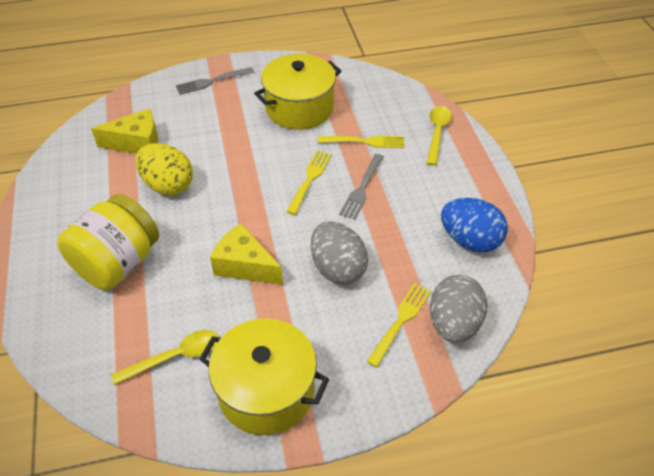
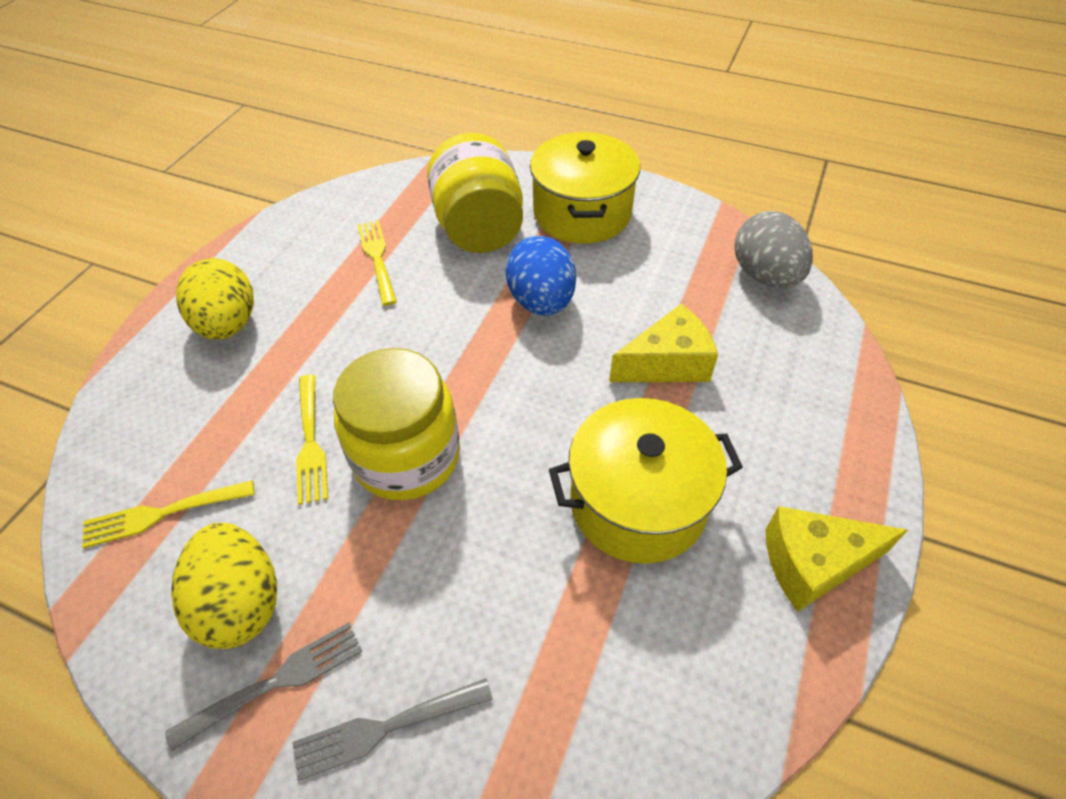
grey egg: [311,221,368,285] [430,275,487,343] = 2 -> [735,211,813,288] = 1
yellow egg: [136,143,193,195] = 1 -> [171,523,277,649] [176,258,254,340] = 2
yellow jar: [57,194,159,290] = 1 -> [333,348,460,500] [427,133,523,253] = 2
yellow spoon: [111,330,219,385] [426,106,452,166] = 2 -> none = 0

